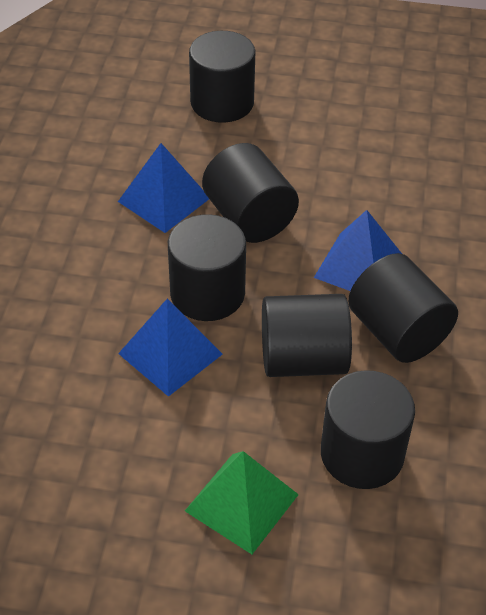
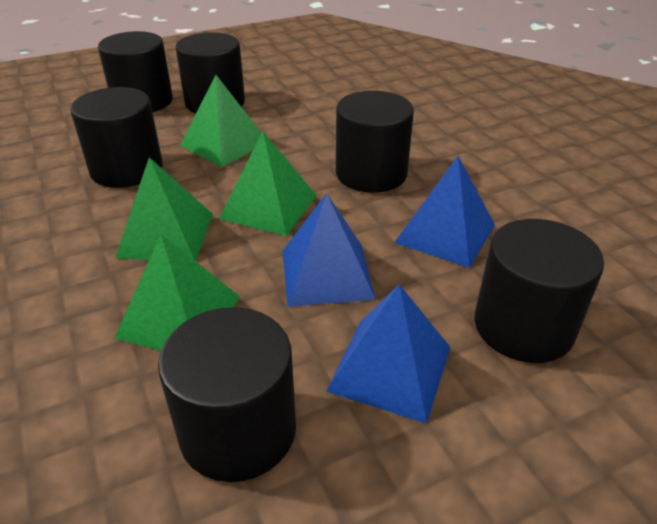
green pyramid: [185,451,299,554] = 1 -> [114,234,240,351] [115,157,213,261] [180,75,262,167] [219,132,317,236] = 4

